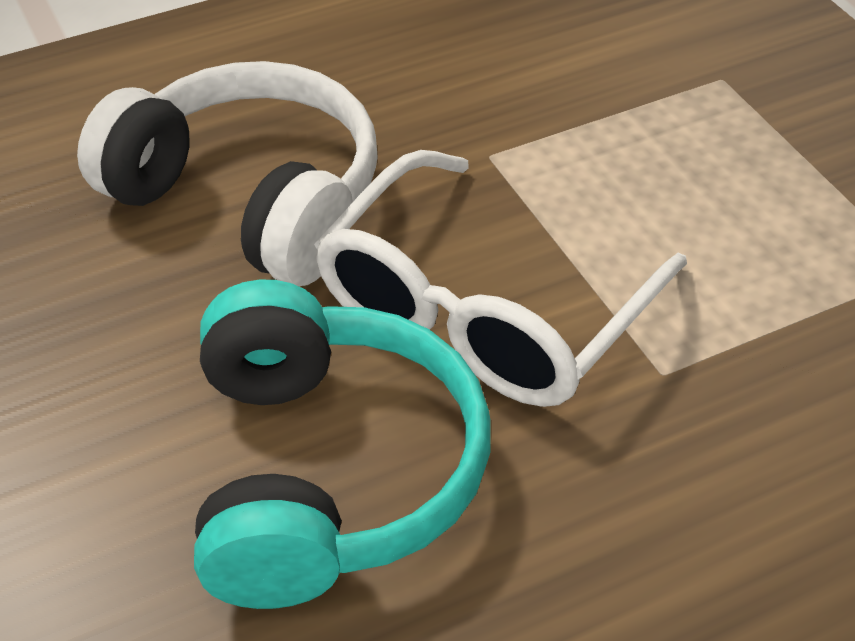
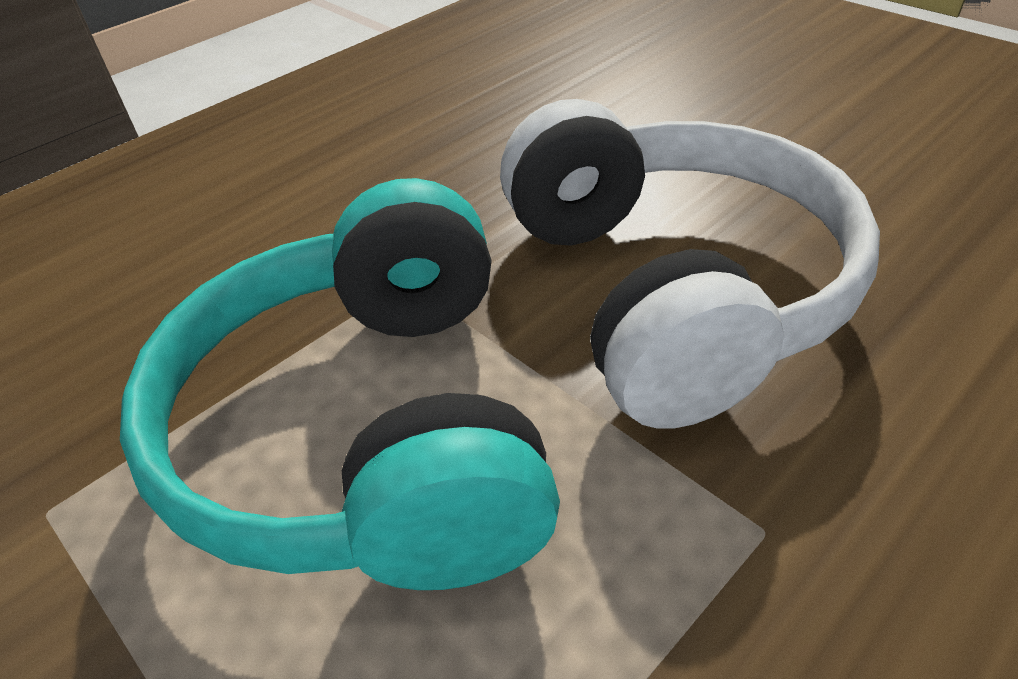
white glasses: [314,150,687,407] = 1 -> none = 0

